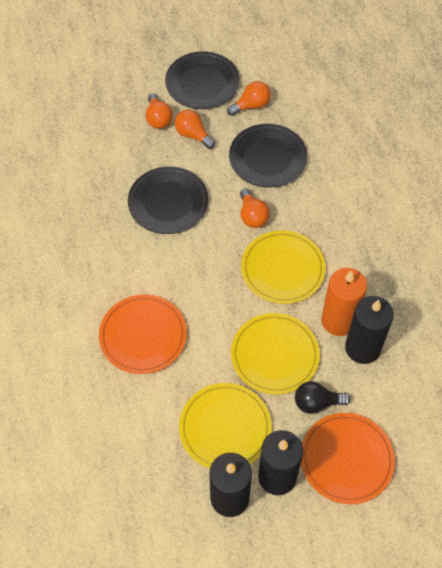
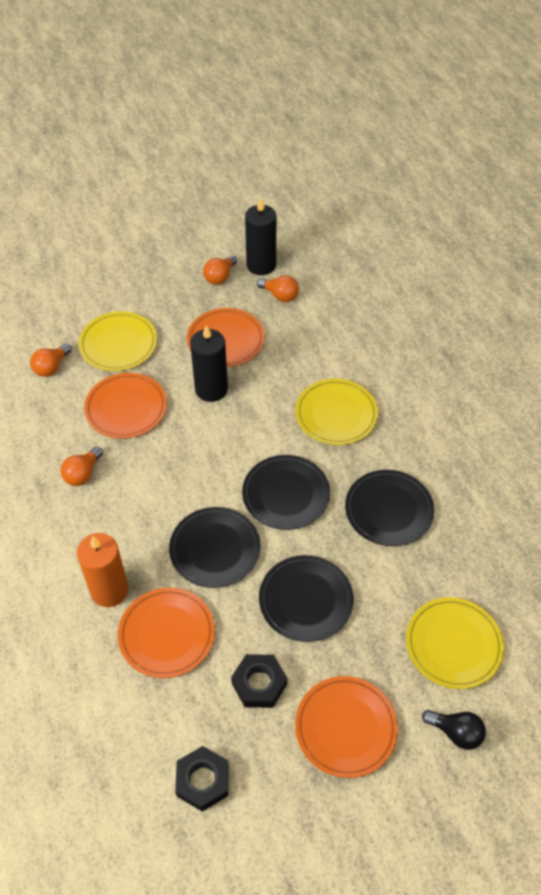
black candle: [209,453,252,517] [258,430,303,495] [345,296,394,364] = 3 -> [190,325,228,402] [245,197,276,275] = 2
black nut: none = 0 -> [175,746,229,812] [231,654,287,708] = 2
black plate: [128,166,209,234] [165,51,240,109] [229,124,308,188] = 3 -> [169,507,261,588] [242,455,330,530] [259,555,353,642] [345,470,434,546] = 4
orange plate: [99,294,187,374] [301,413,395,504] = 2 -> [84,373,167,439] [118,588,215,678] [187,308,265,367] [295,676,398,778] = 4

